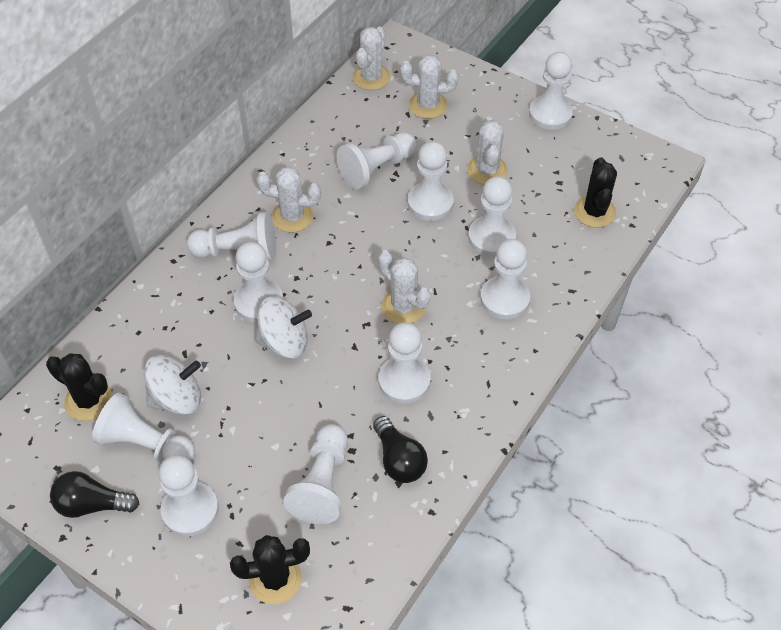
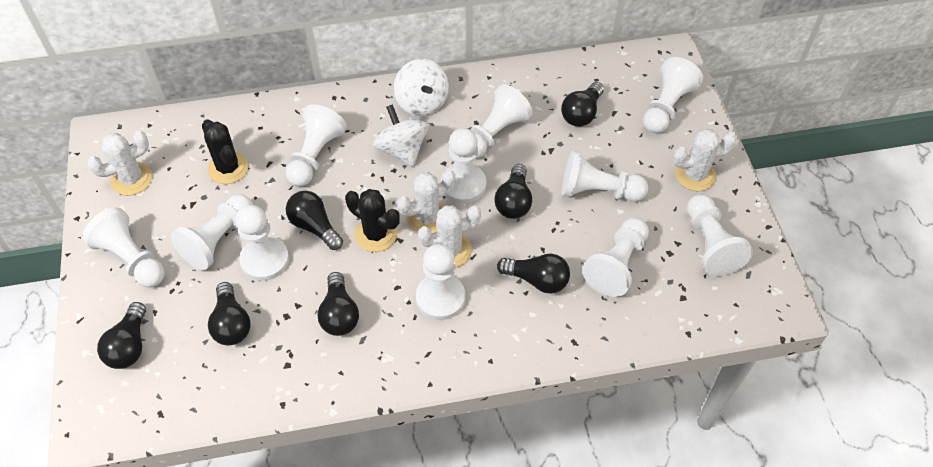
black cactus: [46,353,113,421] [230,535,310,604] [574,157,617,228] = 3 -> [202,119,249,184] [345,189,400,252] = 2
black light bulb: [50,471,139,518] [373,416,428,483] = 2 -> [97,302,146,369] [208,282,251,345] [286,190,343,250] [317,272,359,336] [494,164,532,219] [497,253,570,294] [561,82,604,127] = 7
white cactus: [257,167,321,233] [353,27,391,90] [378,250,431,324] [400,55,459,119] [467,117,508,185] = 5 -> [87,130,153,196] [397,170,455,233] [418,205,481,267] [673,129,737,191] = 4

